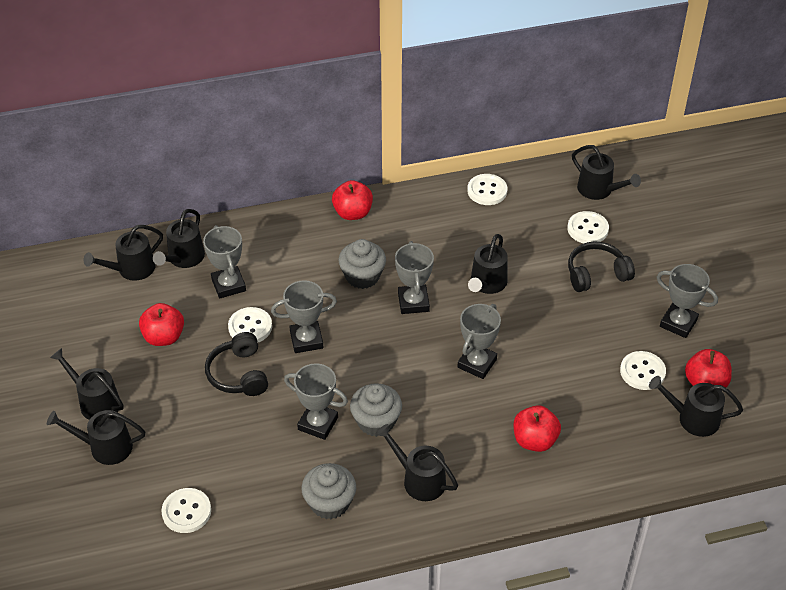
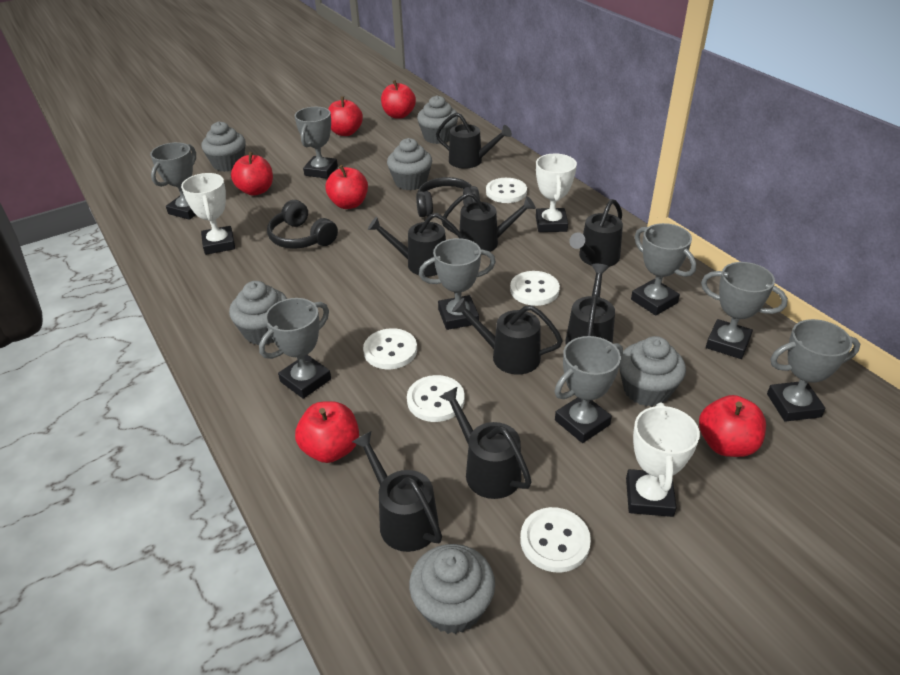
grey cupcake: [301,463,356,519] [339,239,386,289] [350,383,402,437] = 3 -> [202,121,246,172] [229,281,287,345] [387,138,432,190] [409,544,495,634] [417,95,458,144] [619,336,686,407] = 6
grey trophy: [203,225,246,298] [271,280,337,353] [284,363,348,440] [395,241,434,314] [458,304,501,379] [657,264,718,338] = 6 -> [150,142,196,220] [259,298,331,399] [295,107,338,179] [419,238,496,330] [554,336,623,443] [631,223,696,316] [701,262,788,359] [767,319,860,422] = 8
red apple: [139,303,184,346] [332,180,373,220] [514,405,561,452] [685,349,732,391] = 4 -> [231,152,273,196] [295,401,359,463] [325,165,368,209] [328,96,363,136] [381,80,416,119] [699,395,766,457] = 6
white trophy: none = 0 -> [181,173,235,255] [536,153,577,232] [626,403,700,517] = 3

